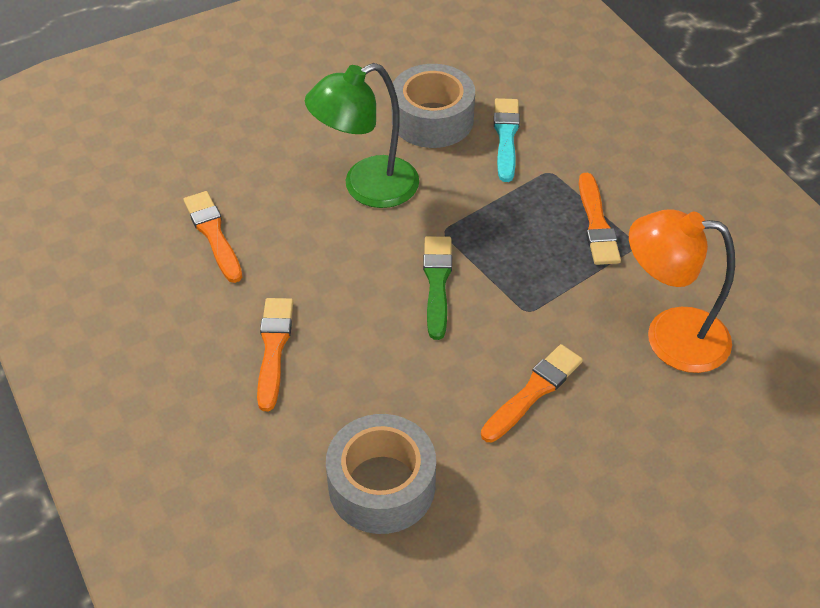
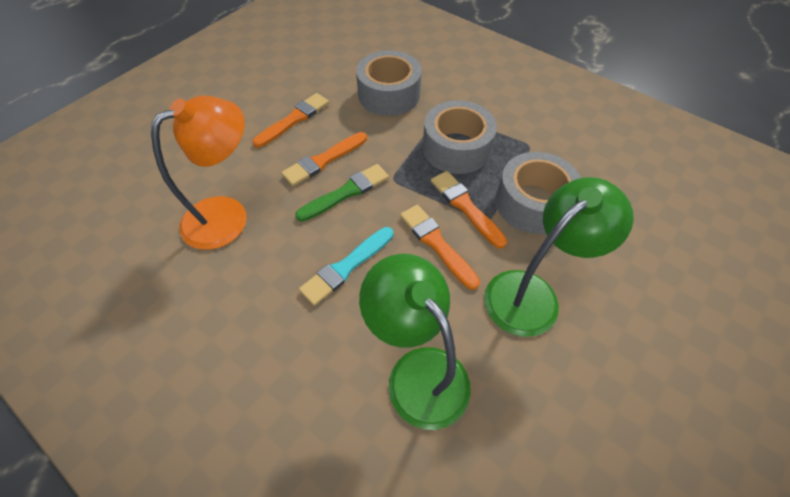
green lamp: [305,63,419,208] = 1 -> [359,254,471,430] [484,177,634,337] = 2
grey tape: [326,414,436,534] [392,64,475,148] = 2 -> [356,50,421,116] [423,100,497,174] [495,152,581,234] = 3

